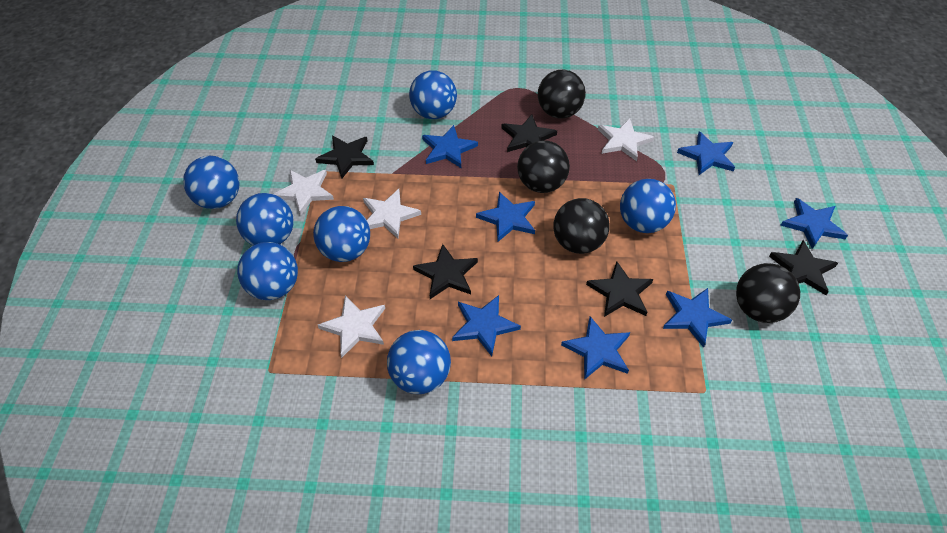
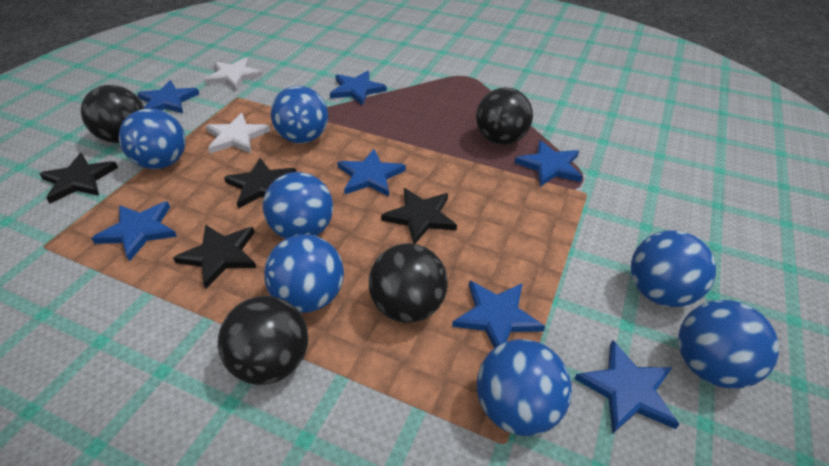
black star: [315,136,374,179] [413,244,478,299] [501,114,557,152] [586,261,653,317] [769,240,838,295] = 5 -> [40,153,118,203] [173,224,256,289] [224,158,296,209] [381,188,457,244] = 4
white star: [273,170,334,216] [318,296,385,358] [363,189,421,238] [598,118,654,161] = 4 -> [204,58,263,90] [206,113,270,153] = 2

